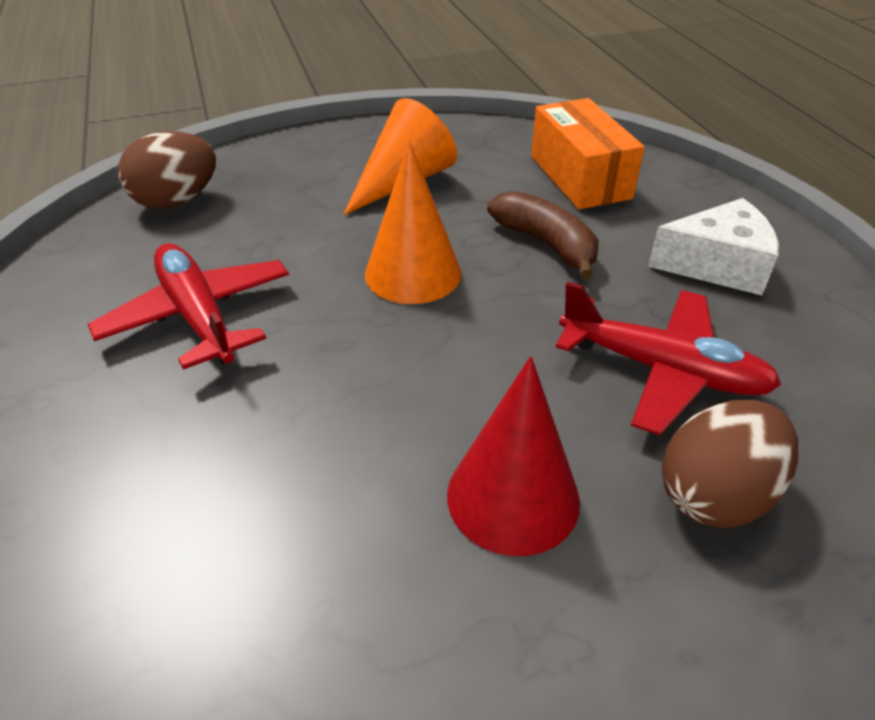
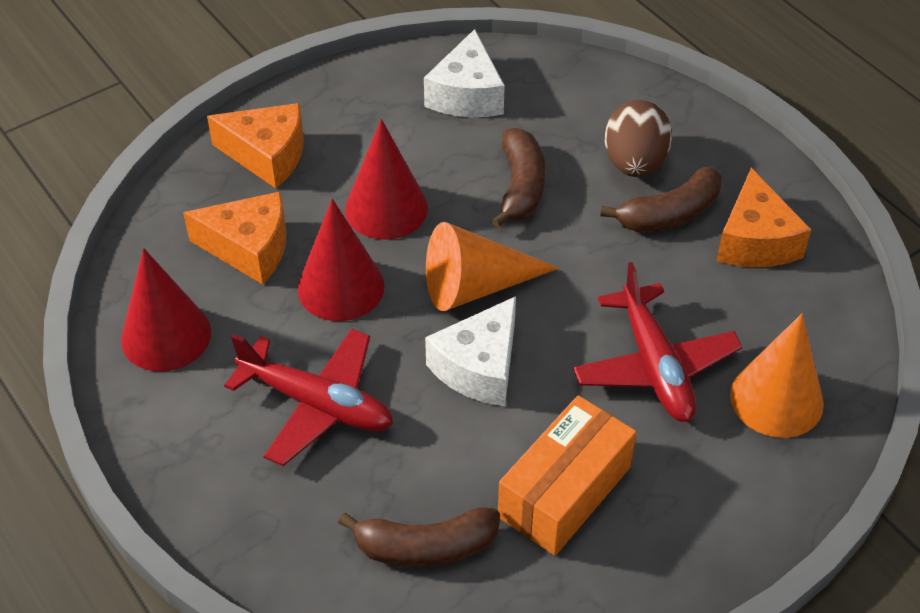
brown banana: [487,191,598,279] = 1 -> [338,507,500,567] [491,128,546,228] [600,167,722,232] = 3
brown egg: [118,131,216,209] [662,400,798,528] = 2 -> [604,100,672,177] = 1
orange cheese: none = 0 -> [183,192,287,284] [207,103,304,188] [716,168,811,267] = 3
red cone: [447,356,580,556] = 1 -> [121,248,211,372] [297,199,385,321] [345,119,428,240] = 3
white cheese: [648,198,779,295] = 1 -> [424,29,505,117] [425,296,516,406] = 2

